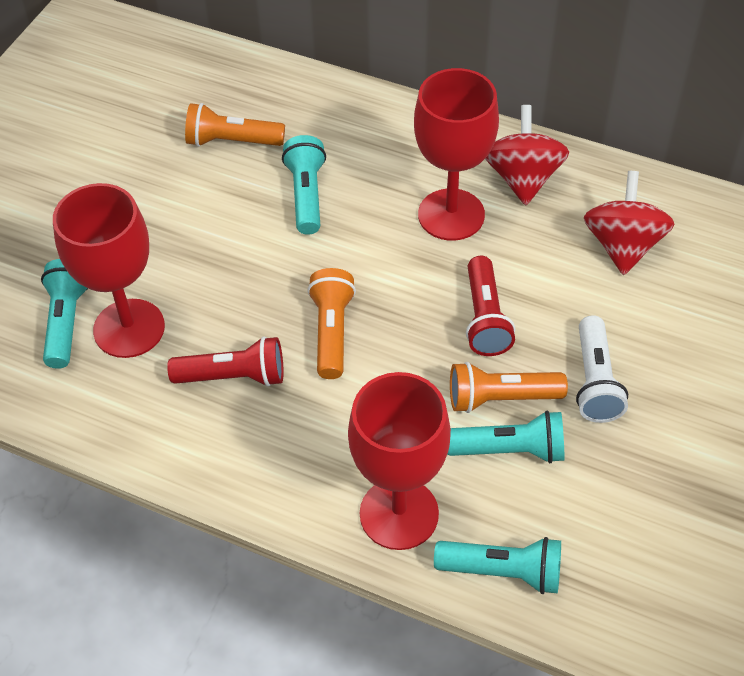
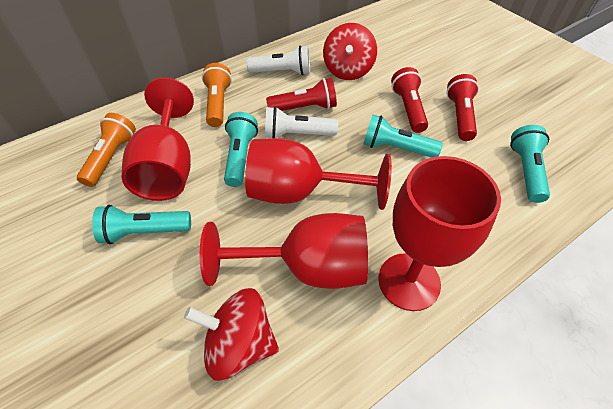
orange flashlight: [185,103,285,147] [307,268,356,379] [450,362,568,413] = 3 -> [77,113,136,187] [202,63,232,127] = 2
red flashlight: [167,336,284,387] [466,256,515,356] = 2 -> [266,78,337,111] [391,67,428,133] [446,74,479,141] = 3
red goblet: [53,183,165,358] [348,372,451,550] [414,68,499,241] = 3 -> [122,77,194,201] [200,213,368,289] [245,138,392,210] [378,156,501,311] = 4
white flashlight: [576,315,628,423] = 1 -> [246,46,310,75] [265,106,338,138] = 2

